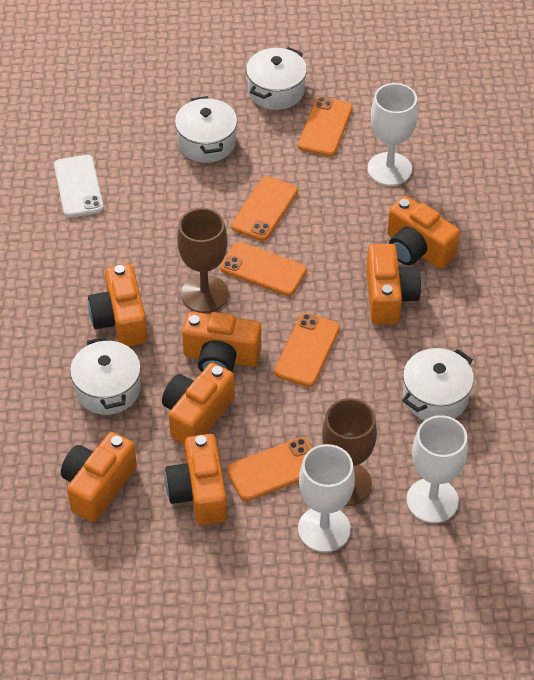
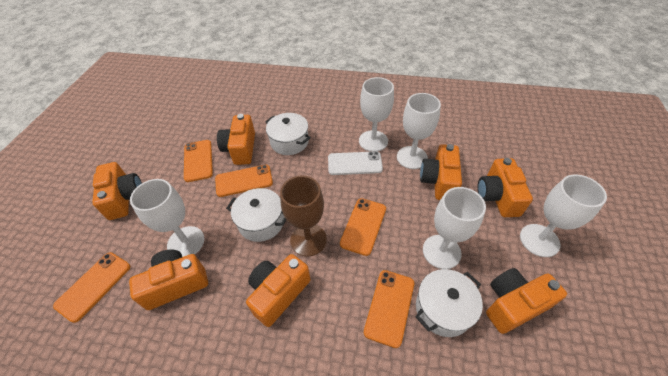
brown goblet: [177,208,229,313] [322,398,377,506] = 2 -> [280,176,327,257] = 1
white goblet: [298,444,355,552] [367,83,418,186] [407,415,468,523] = 3 -> [130,179,205,257] [359,77,394,152] [397,93,441,169] [423,187,486,269] [520,174,607,257] = 5
white pot: [70,337,141,415] [175,96,237,163] [246,47,307,110] [402,348,474,420] = 4 -> [226,188,286,242] [265,113,311,155] [416,269,483,337] = 3

